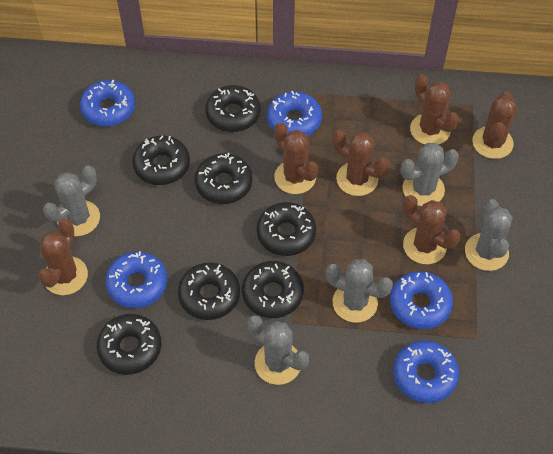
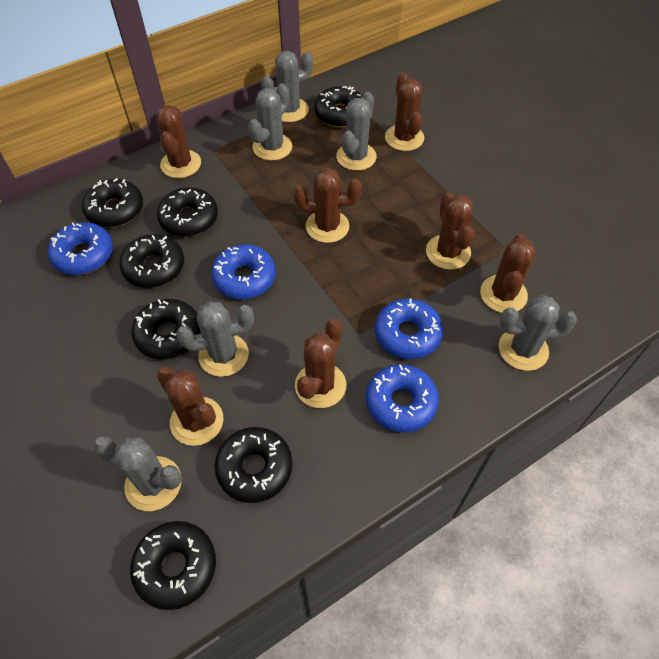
blue donut: [80,80,135,127] [105,251,168,308] [267,91,322,136] [390,271,453,329] [393,341,459,403] = 5 -> [48,222,113,275] [211,244,276,299] [366,364,439,433] [375,298,443,359] = 4
brown cactus: [38,218,88,295] [274,122,318,194] [332,130,390,196] [403,195,460,264] [410,74,459,145] [472,91,517,159] = 6 -> [156,105,201,178] [157,367,223,446] [294,168,362,243] [295,319,346,408] [385,72,424,151] [426,192,474,270] [480,234,536,313] = 7
grey cactus: [43,166,100,236] [248,315,309,385] [326,259,393,323] [401,143,459,206] [465,199,513,271] = 5 -> [93,436,182,511] [176,301,254,377] [248,83,292,161] [261,51,313,122] [336,92,377,171] [499,295,577,371] = 6

